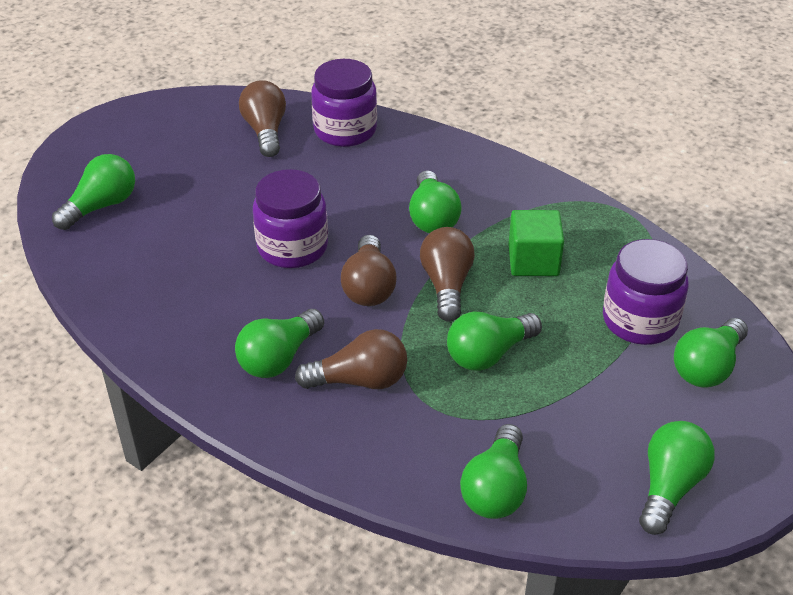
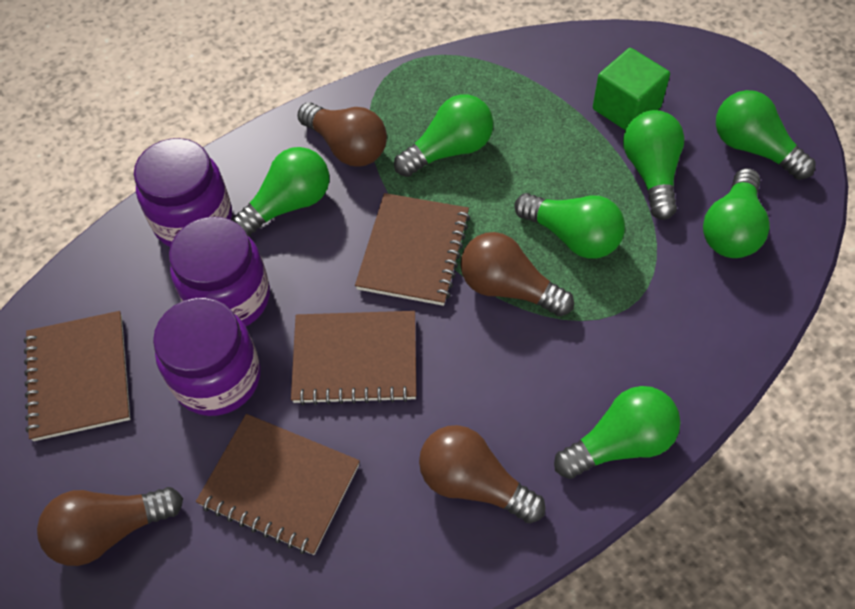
brown notebook: none = 0 -> [24,311,130,441] [196,414,360,555] [291,311,416,405] [355,193,470,306] = 4

